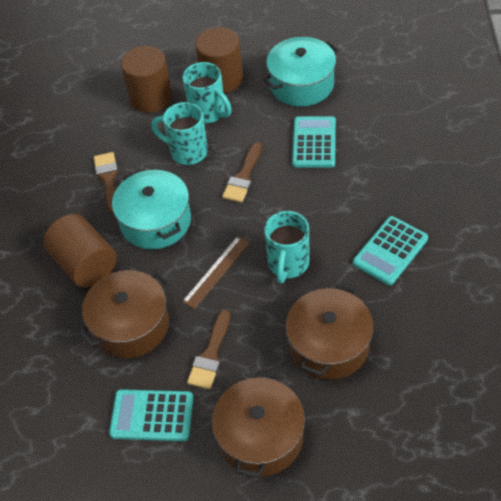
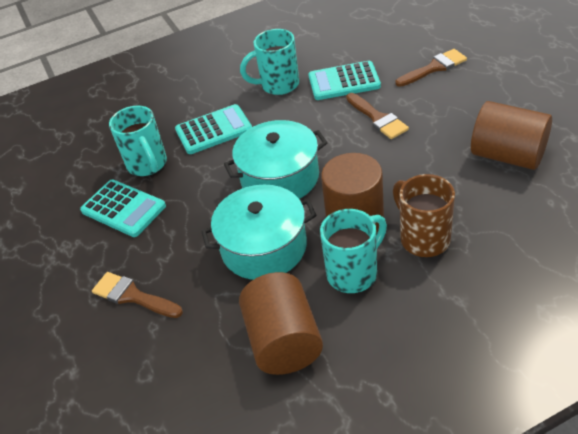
brown mug: none = 0 -> [393,174,455,257] = 1
brown pot: [79,270,170,358] [212,372,305,477] [286,284,373,380] = 3 -> none = 0
brown ruler: [182,236,250,309] = 1 -> none = 0

